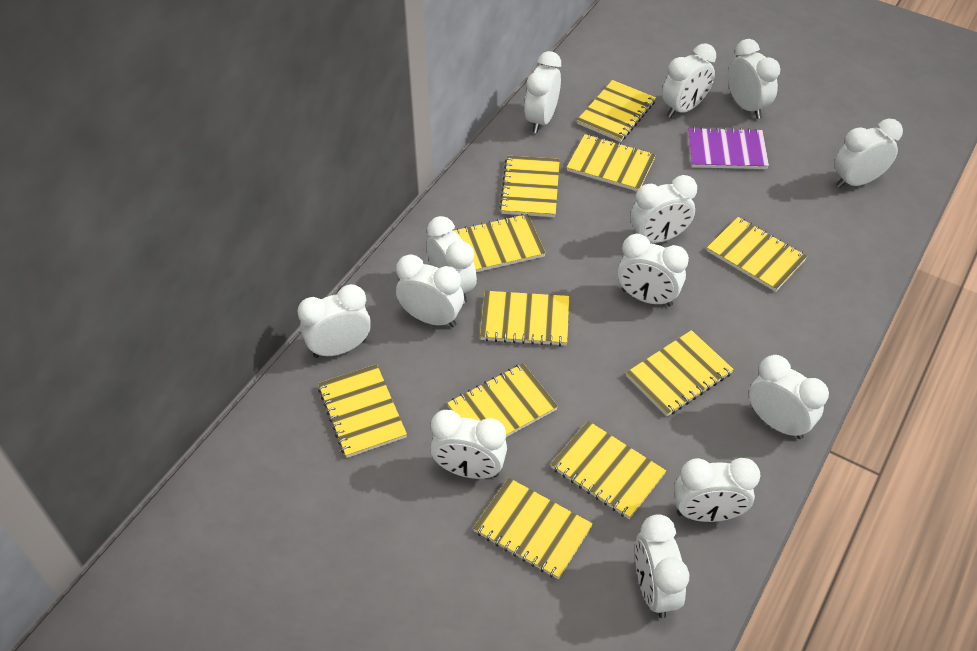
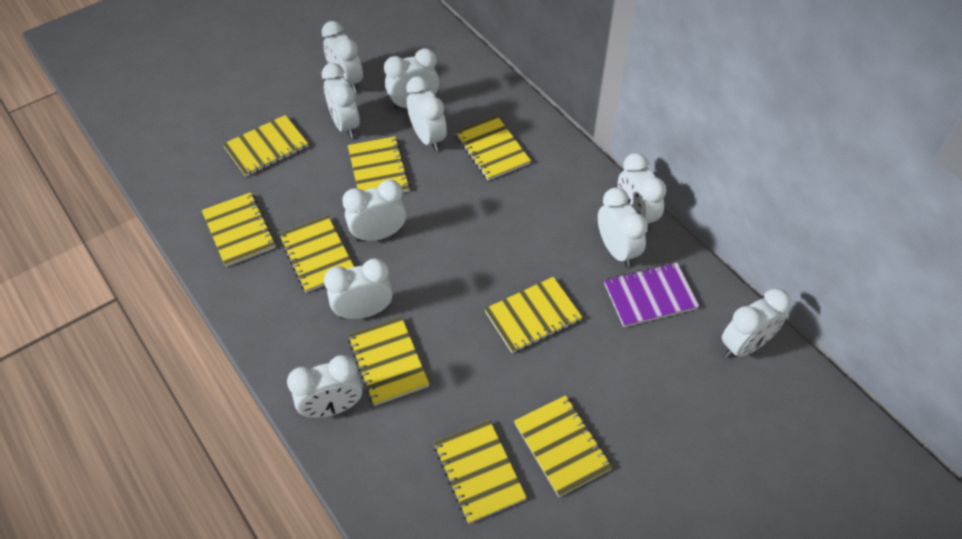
white clock: [297,284,371,358] [396,255,464,327] [427,216,477,303] [430,410,507,479] [524,51,561,133] [618,234,689,306] [631,175,697,243] [635,514,689,618] [662,43,716,118] [674,458,760,522] [728,39,780,119] [749,355,829,439] [835,118,903,188] = 13 -> [287,355,363,418] [322,21,363,93] [322,63,360,139] [324,258,393,319] [342,180,406,241] [384,48,439,110] [406,76,447,152] [598,187,648,268] [618,153,667,232] [722,288,791,358] = 10
yellow notebook: [318,364,407,458] [447,363,558,437] [454,214,546,272] [473,478,593,579] [480,291,569,346] [500,156,560,217] [550,421,666,519] [567,134,656,191] [577,80,656,142] [626,330,734,416] [707,217,807,292] = 11 -> [202,192,276,267] [223,115,308,177] [279,215,354,293] [348,136,410,193] [348,316,429,406] [434,420,527,524] [455,115,531,181] [485,277,583,353] [514,395,613,497] = 9

